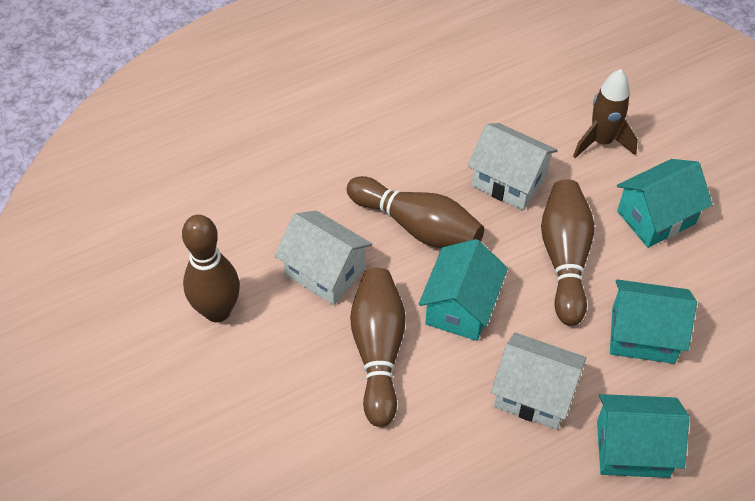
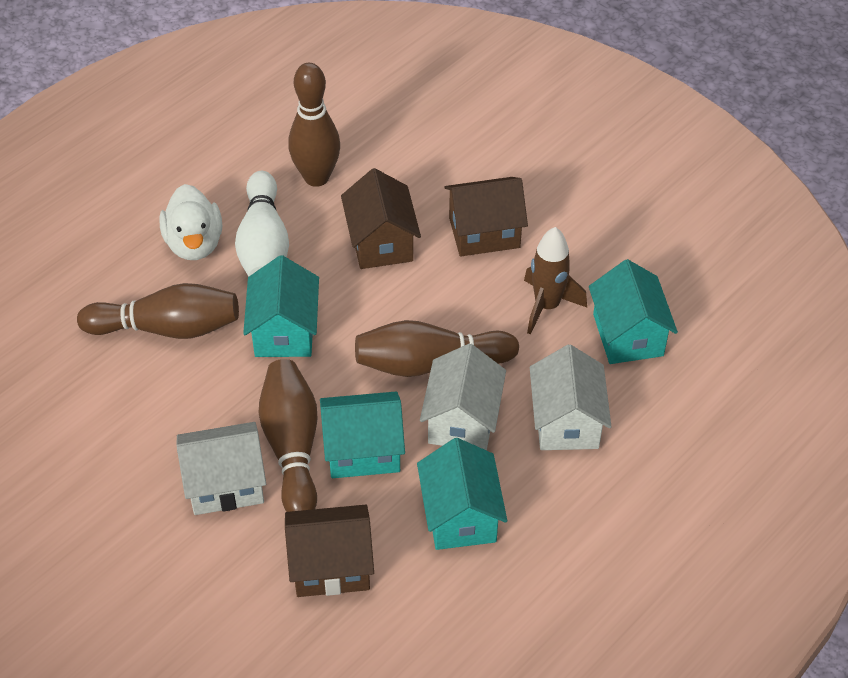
brown house: none = 0 -> [285,505,374,597] [341,168,421,269] [445,177,528,257] = 3
white bowling pin: none = 0 -> [235,171,289,277] = 1
white duck: none = 0 -> [159,184,222,260] = 1

